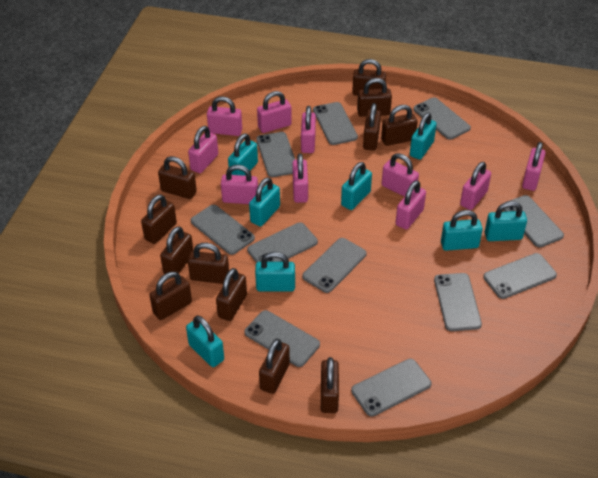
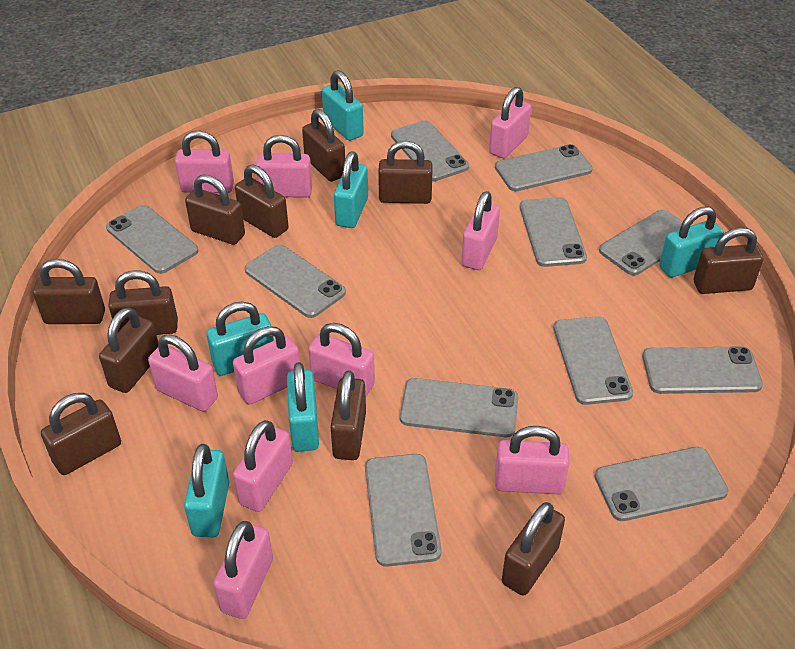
brown padlock: [141,195,177,244] [149,272,192,320] [158,156,197,199] [160,226,193,278] [188,243,229,284] [216,268,247,321] [259,339,290,394] [321,357,339,413] [352,59,386,96] [357,78,392,117] [363,103,381,151] [381,105,418,146] = 12 -> [33,259,105,324] [41,393,121,475] [99,307,158,393] [109,270,178,335] [185,175,245,245] [235,164,289,238] [302,109,345,182] [331,370,366,460] [378,141,433,204] [502,502,565,596] [694,227,764,294] = 11
turquoise padlock: [186,316,224,367] [228,133,258,176] [249,177,280,227] [255,252,295,291] [341,162,372,210] [410,112,436,160] [441,210,483,251] [485,201,527,241] = 8 -> [184,444,229,537] [207,301,274,376] [287,362,319,452] [322,70,364,141] [334,151,368,228] [659,206,724,278] = 6

